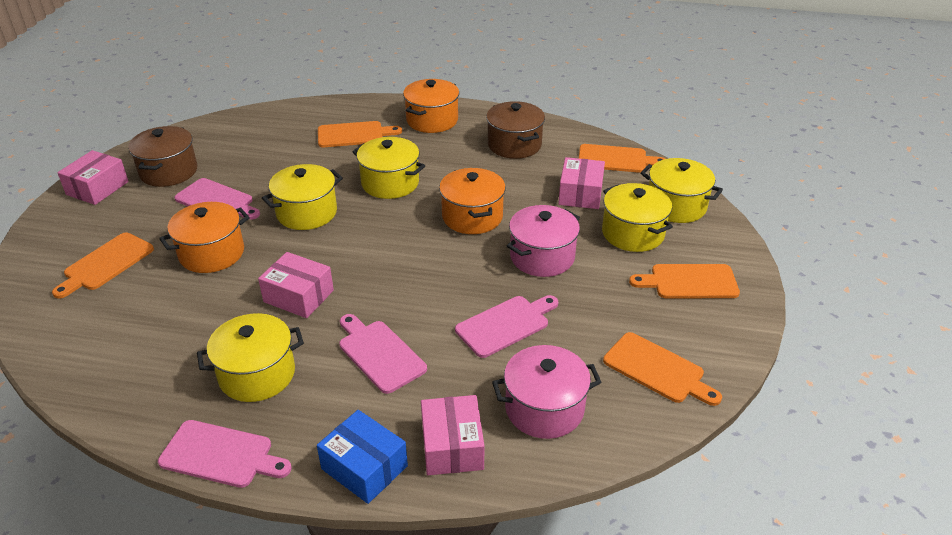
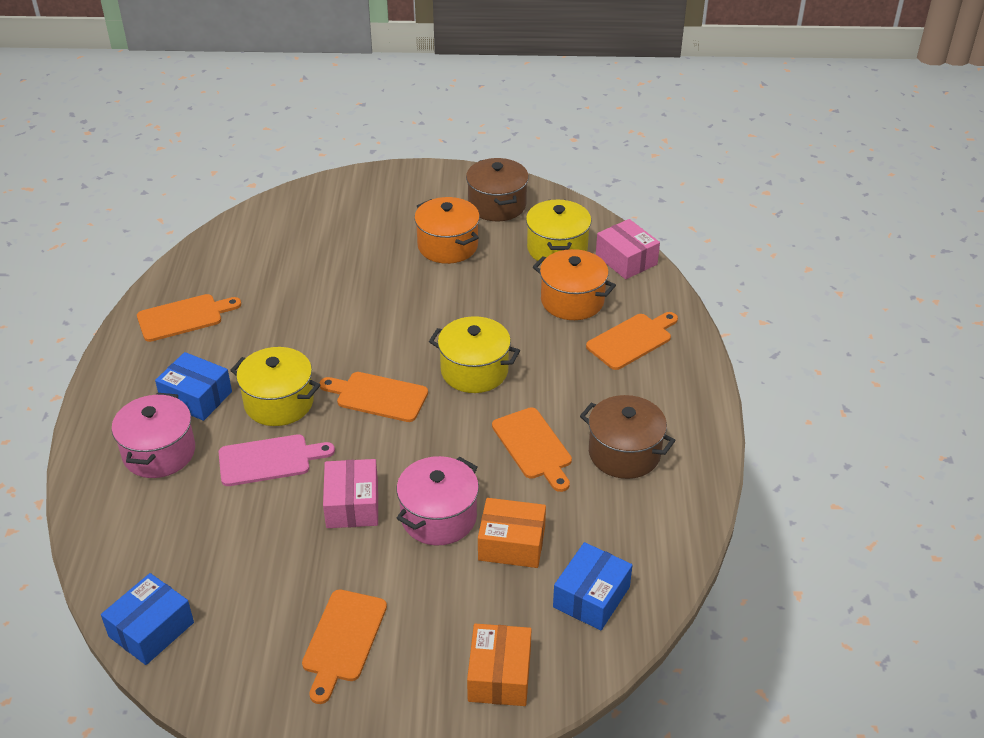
blue box: [317,410,408,504] = 1 -> [101,573,194,665] [155,352,232,421] [553,542,632,630] = 3
orange box: none = 0 -> [467,624,532,706] [478,498,546,568] = 2
orange pot: [159,202,250,273] [403,79,459,133] [439,168,506,234] = 3 -> [414,197,480,264] [533,249,616,320] = 2
pink box: [57,150,129,205] [258,252,334,318] [421,395,484,475] [558,157,605,209] = 4 -> [323,459,378,528] [596,219,660,279] = 2
pink cutting board: [158,420,292,488] [174,178,260,220] [339,314,427,394] [455,295,558,358] = 4 -> [219,434,335,486] = 1
yellow pot: [197,313,304,402] [262,164,343,230] [352,137,425,199] [602,183,673,252] [640,158,723,223] = 5 -> [230,347,320,426] [429,316,520,393] [526,200,591,261] = 3

